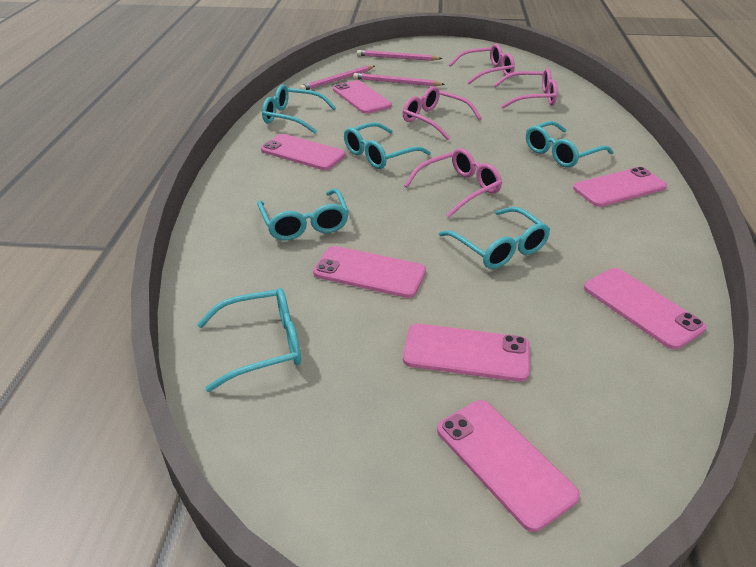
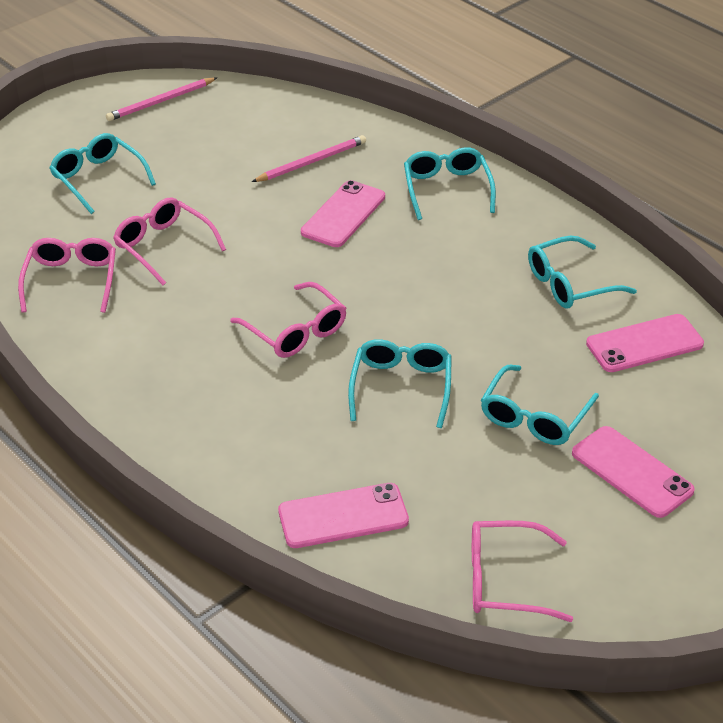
pink pencil: [299,66,375,90] [353,73,445,86] [357,50,443,61] = 3 -> [106,78,217,121] [252,135,366,182] = 2
pink phone: [261,134,346,170] [313,246,426,298] [333,80,392,114] [403,324,530,382] [437,400,580,532] [573,167,667,207] [584,268,706,350] = 7 -> [278,483,409,548] [301,180,385,247] [572,426,695,518] [586,314,704,372] = 4
turquoise glasses: [197,288,301,392] [257,188,349,241] [262,84,336,134] [344,122,431,169] [439,207,550,269] [526,121,614,168] = 6 -> [49,133,156,214] [348,339,452,428] [404,147,496,220] [481,365,599,445] [528,236,637,308] = 5

